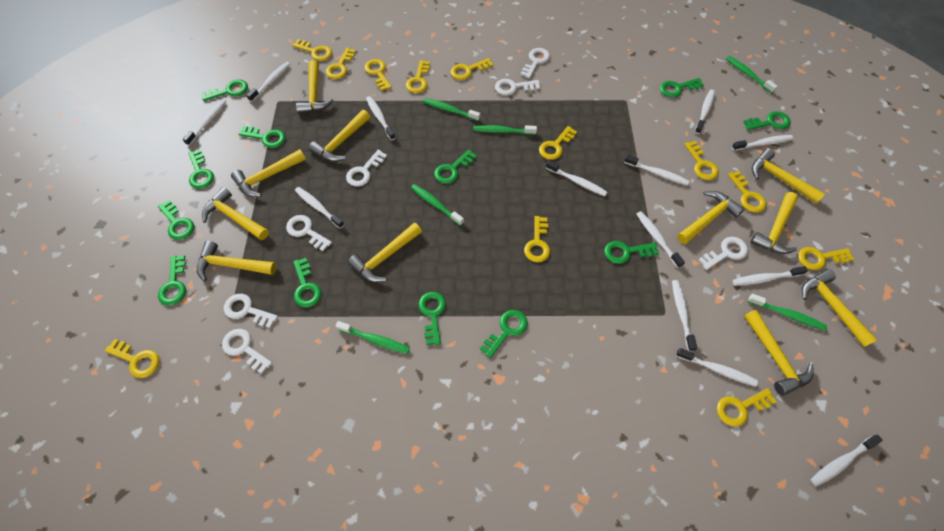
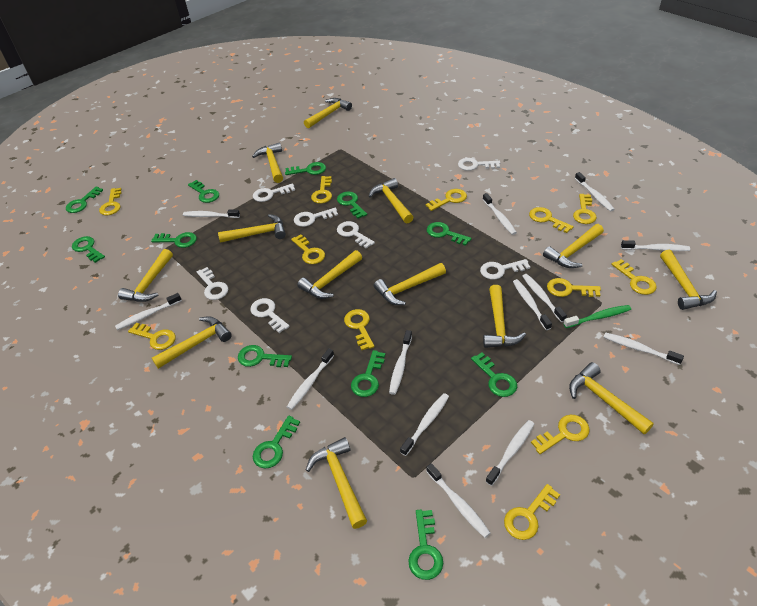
green toothbrush: [335,321,410,354] [411,184,464,226] [423,98,480,121] [473,125,537,135] [726,56,778,93] [748,294,827,331] = 6 -> [563,305,631,328] = 1
yellow hammer: [196,241,276,282] [202,187,269,240] [231,149,306,197] [296,60,333,114] [309,110,370,162] [348,223,422,282] [677,191,745,244] [744,310,814,396] [750,192,798,254] [752,148,825,204] [802,269,877,347] = 11 -> [118,249,173,302] [152,316,232,369] [218,214,286,243] [252,142,283,183] [297,250,362,299] [304,98,352,128] [306,437,367,529] [369,178,414,223] [374,263,446,305] [483,285,526,348] [543,224,604,268] [569,362,654,434] [660,250,717,310] = 13

